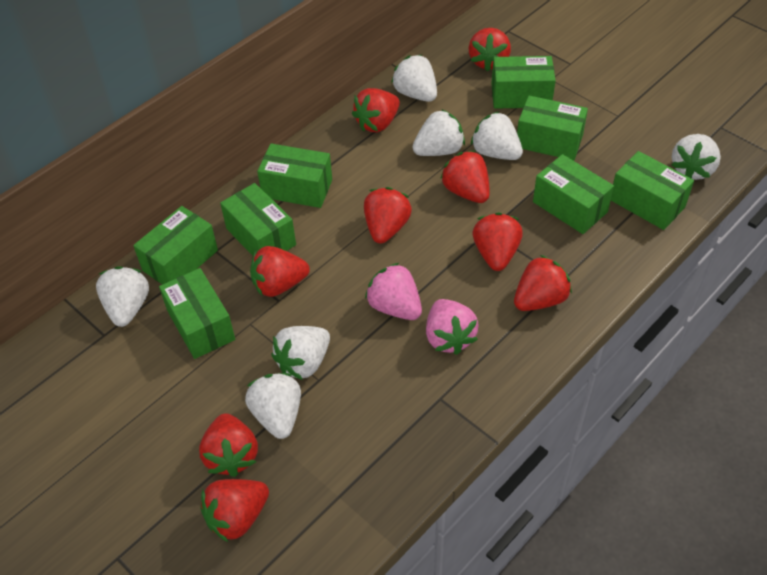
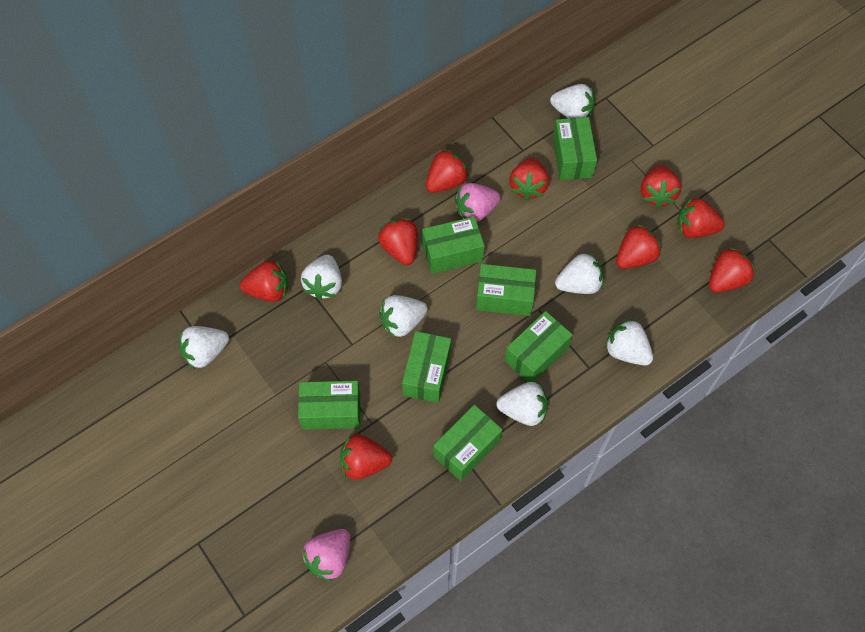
green box: [133,206,218,285] [159,268,235,359] [220,183,296,256] [257,143,332,208] [491,56,556,109] [517,96,588,161] [533,154,614,234] [611,151,694,230] = 8 -> [298,381,360,430] [402,331,451,403] [422,217,485,274] [433,405,502,481] [476,264,536,316] [504,311,573,382] [553,117,597,180] = 7

